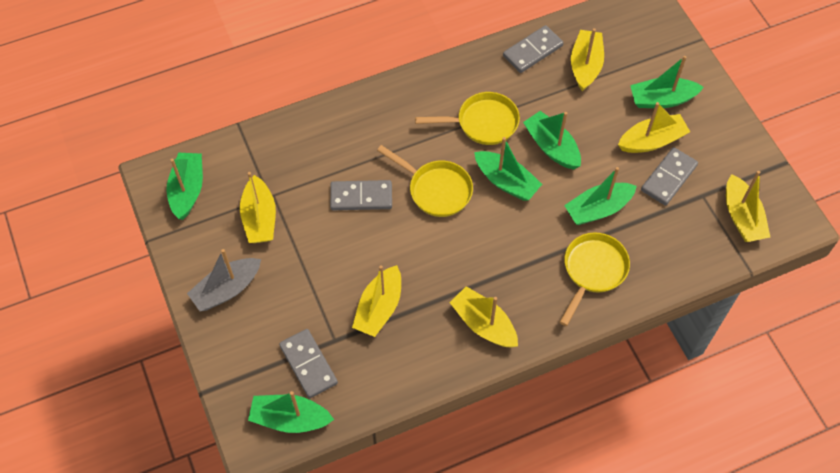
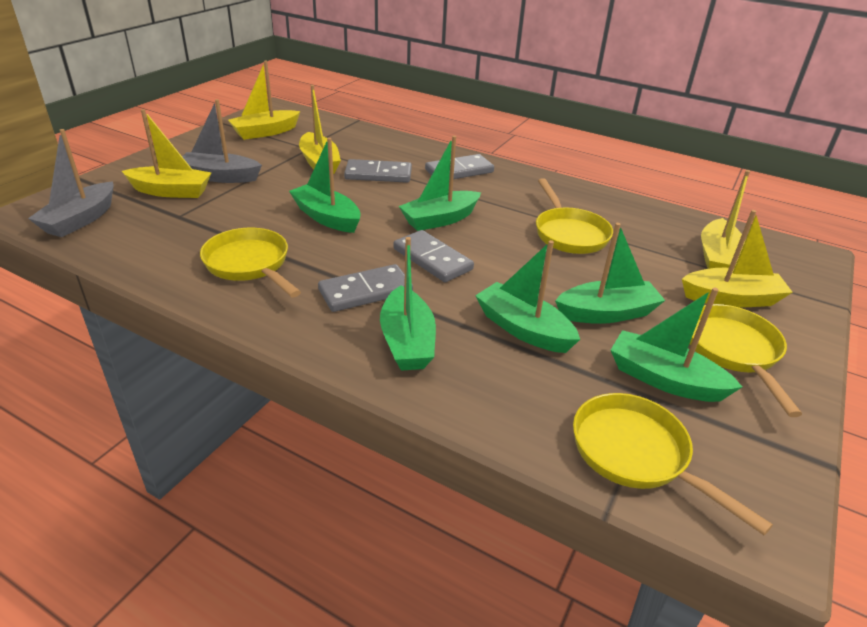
grey boat: [187,249,261,312] = 1 -> [28,129,114,237] [182,99,262,183] = 2
yellow boat: [240,172,276,243] [352,265,401,337] [449,286,518,348] [571,28,604,91] [618,102,690,153] [726,171,770,242] = 6 -> [122,109,212,198] [228,60,300,140] [299,85,341,174] [682,210,793,308] [701,170,750,269] = 5
yellow pan: [377,145,473,217] [415,92,520,145] [560,232,630,326] = 3 -> [200,228,301,297] [536,178,613,254] [573,393,773,535] [690,304,802,417] = 4

